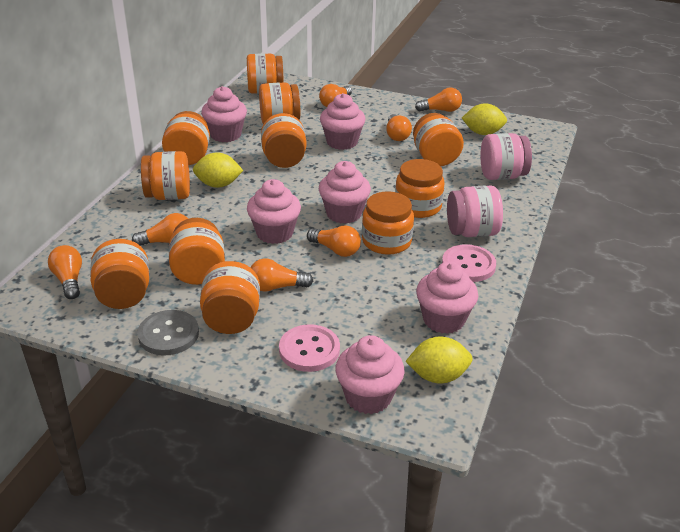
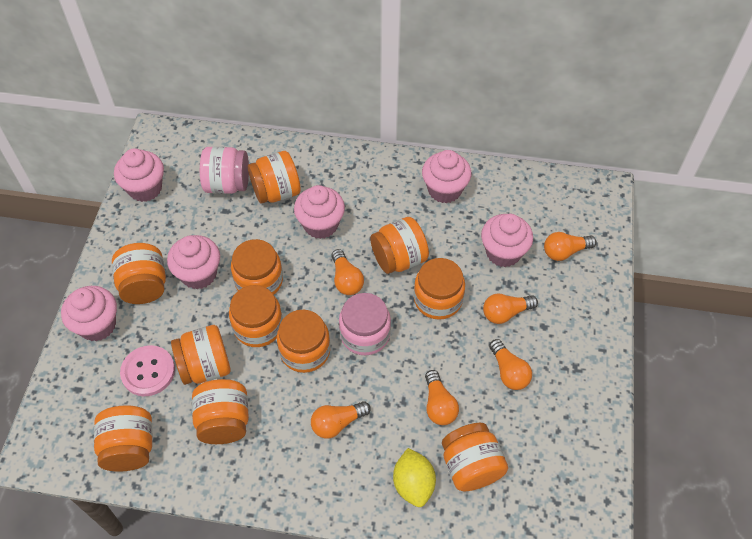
grey button: [137,310,199,356] = 1 -> none = 0
orange light bulb: [48,245,82,299] [132,213,188,246] [250,258,313,292] [307,225,361,257] [319,84,352,107] [386,114,412,141] [415,87,462,112] = 7 -> [311,401,371,439] [331,249,364,295] [425,370,459,425] [483,294,538,324] [489,339,532,390] [544,232,596,261] = 6
pink button: [279,324,340,372] [442,244,496,282] = 2 -> [120,345,175,396] = 1
yellow lemon: [193,152,243,188] [405,336,473,384] [462,104,507,135] = 3 -> [393,448,436,507] = 1

